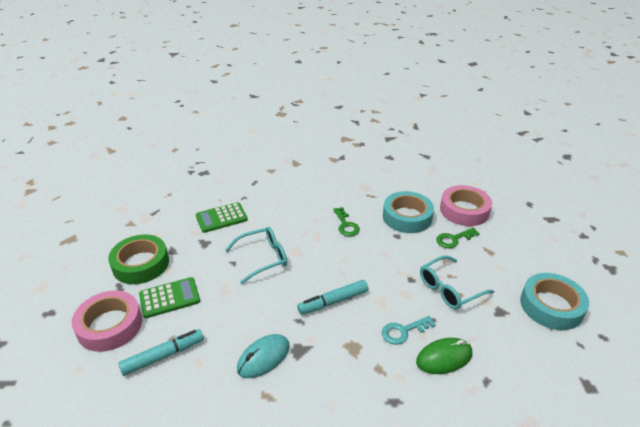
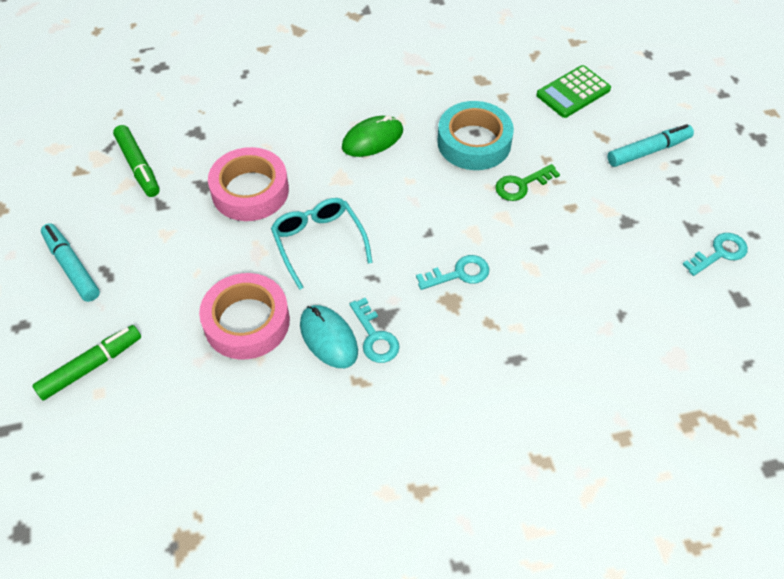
green calculator: [139,277,200,318] [196,202,248,233] = 2 -> [536,65,611,118] = 1
green key: [333,207,360,236] [436,228,480,248] = 2 -> [495,164,560,201] = 1
green marker: none = 0 -> [32,325,141,400] [113,125,160,197] = 2
green tape: [108,234,169,284] = 1 -> none = 0
turquoise glasses: [225,227,287,284] [420,256,494,309] = 2 -> [271,198,373,290] = 1
turquoise key: [382,316,436,345] = 1 -> [350,298,400,363] [416,255,489,290] [682,233,748,276] = 3
turquoise tape: [383,191,434,233] [520,273,589,330] = 2 -> [437,101,514,170] = 1

